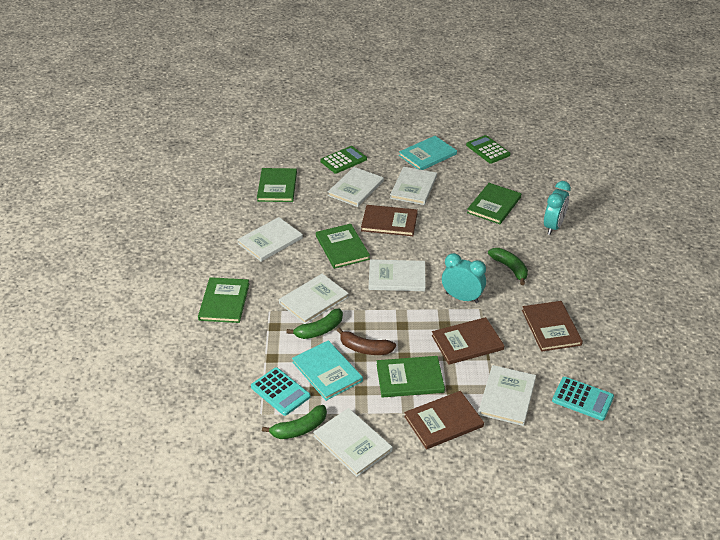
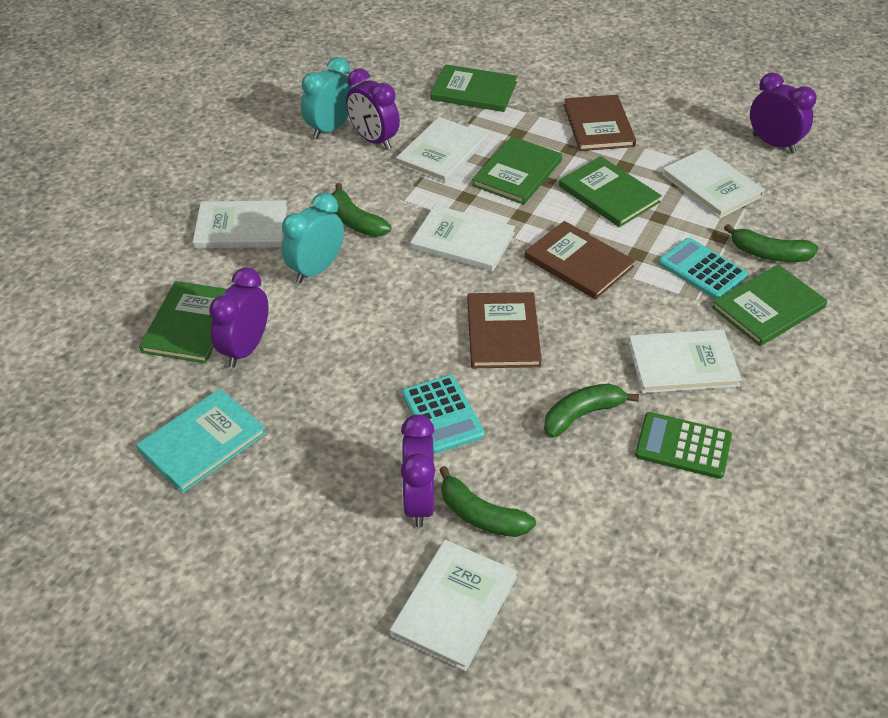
brown banana: [337,327,396,355] = 1 -> none = 0
brown book: [361,205,418,236] [404,391,484,449] [432,317,504,365] [522,301,583,352] = 4 -> [467,292,542,368] [525,221,635,300] [564,95,636,151] = 3
green banana: [262,405,327,439] [286,308,343,339] [488,248,528,285] = 3 -> [331,183,391,237] [439,466,536,537] [544,384,639,438] [724,224,818,262] = 4
green calculator: [320,146,367,174] [466,135,511,164] = 2 -> [635,412,732,479] = 1
purple clock: none = 0 -> [209,267,269,368] [346,68,400,150] [401,414,435,527] [750,73,817,153] = 4
turquoise book: [292,340,363,401] [399,136,457,170] = 2 -> [136,388,266,493] = 1
white book: [237,217,303,262] [279,274,349,324] [313,408,393,477] [328,167,384,207] [369,259,426,291] [390,167,437,205] [478,365,536,426] = 7 -> [193,200,287,248] [390,540,517,671] [396,117,487,183] [410,205,515,271] [628,330,742,393] [662,148,765,218] = 6

